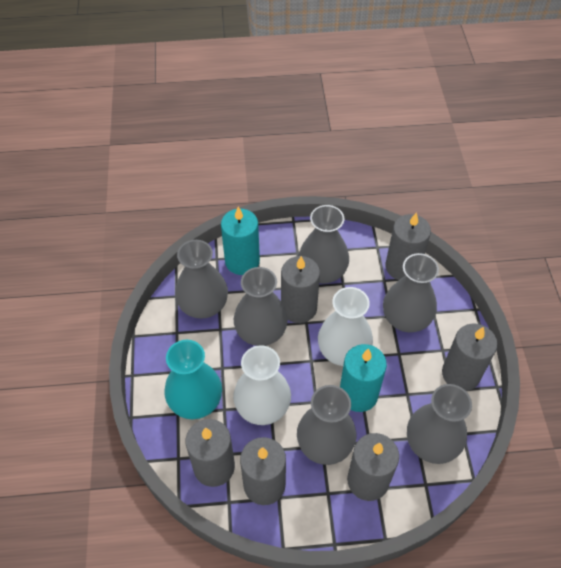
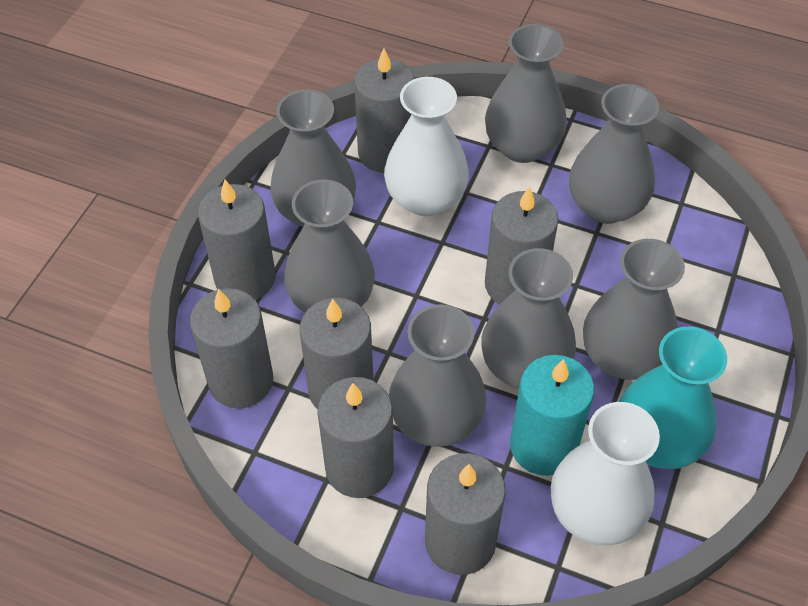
grey candle: [186,419,235,487] [240,437,286,505] [281,256,320,323] [347,433,399,501] [385,212,431,280] [442,323,498,391] = 6 -> [190,288,273,408] [198,180,276,300] [300,298,374,409] [317,377,394,498] [354,48,415,173] [425,453,506,575] [485,186,559,305] = 7
grey vase: [175,240,228,319] [234,267,288,346] [297,385,356,465] [298,205,349,283] [383,253,439,332] [407,384,472,464] = 6 -> [270,89,356,227] [284,180,375,313] [389,304,487,447] [481,248,576,388] [485,24,567,163] [569,84,659,224] [583,239,685,380] = 7
turquoise candle: [221,207,260,275] [340,344,387,412] = 2 -> [510,355,594,476] = 1

